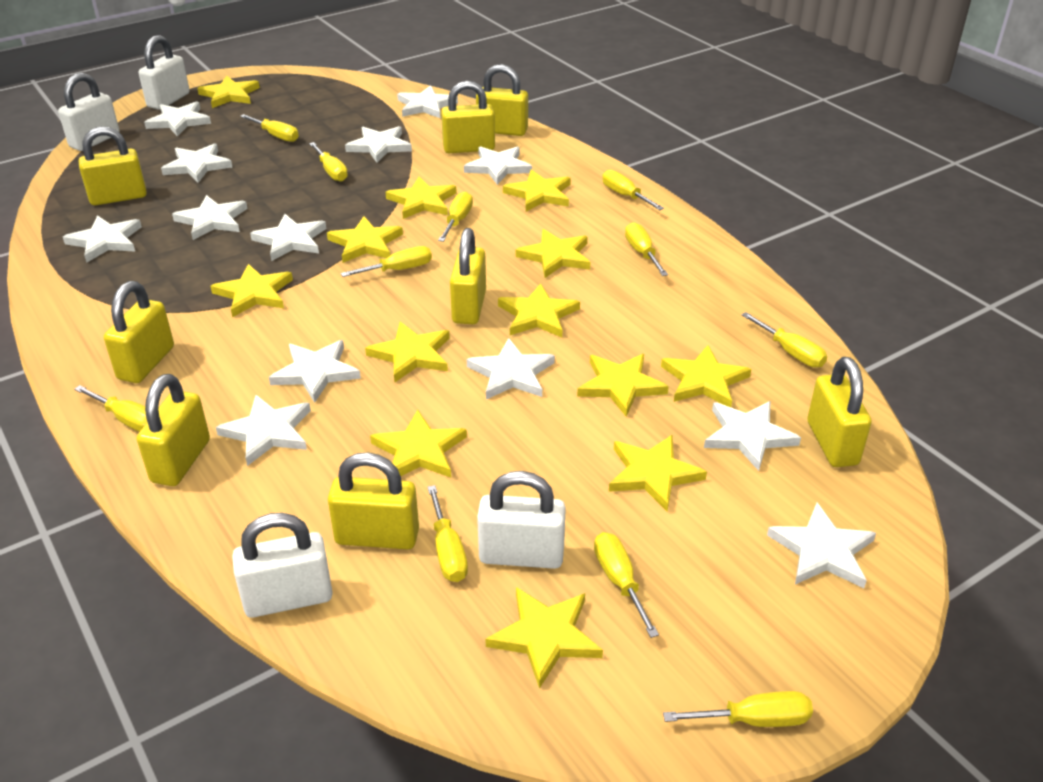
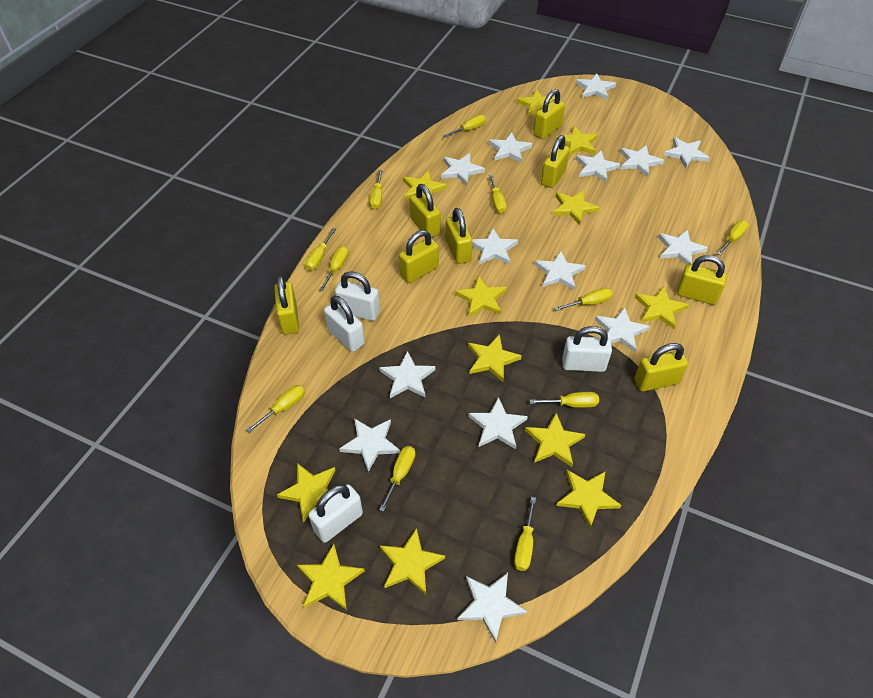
white star: [63,215,142,263] [144,101,211,136] [161,143,232,183] [172,195,248,240] [216,395,311,466] [250,214,327,261] [269,340,361,403] [345,126,412,163] [397,85,458,118] [464,146,532,185] [467,338,555,399] [704,401,801,471] [767,503,876,588] = 13 -> [339,418,400,472] [379,351,436,398] [441,153,485,186] [457,573,527,643] [468,397,528,449] [472,228,518,265] [489,132,532,163] [534,251,586,290] [575,73,616,100] [576,150,621,182] [595,307,650,352] [620,145,664,177] [658,229,708,265] [664,137,710,169] = 14
yellow star: [197,76,260,108] [211,264,293,317] [327,216,403,263] [365,322,450,382] [370,410,467,477] [385,177,457,219] [485,587,603,689] [498,283,580,337] [503,169,571,212] [516,229,590,278] [577,354,669,417] [609,435,707,511] [661,345,751,407] = 13 -> [277,463,336,522] [297,544,365,610] [380,528,445,594] [403,171,447,200] [455,276,507,317] [468,334,522,382] [517,90,555,116] [525,413,586,467] [553,190,599,225] [555,126,598,156] [556,470,621,528] [635,286,689,329] = 12

